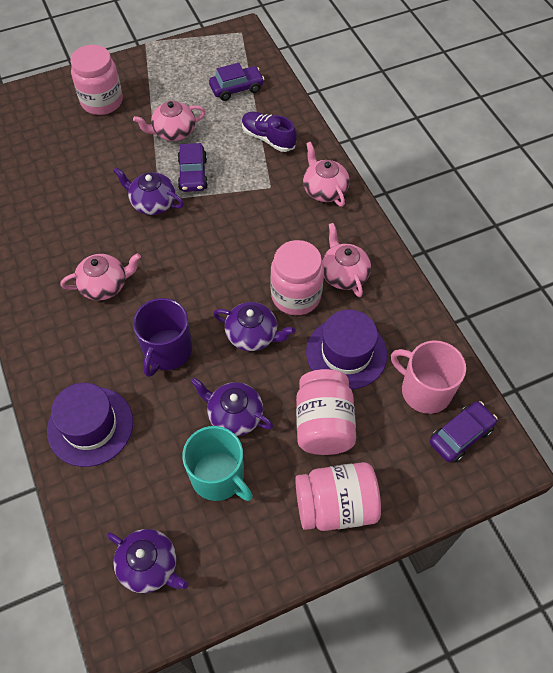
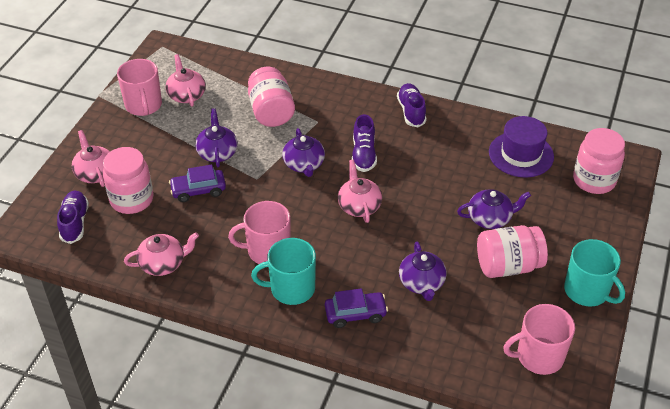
pink mug: [391,340,466,414] = 1 -> [117,59,162,116] [228,201,291,264] [503,304,575,375] = 3
purple car: [178,143,208,192] [209,63,264,101] [430,401,497,463] = 3 -> [169,165,226,202] [325,288,388,328] = 2
purple hat: [47,383,133,467] [306,310,387,390] = 2 -> [489,116,554,177] = 1
purple mug: [133,298,192,377] = 1 -> none = 0
purple shoe: [242,111,297,152] = 1 -> [57,191,89,244] [352,114,377,172] [397,83,426,127] = 3
turquoise mug: [182,426,253,501] = 1 -> [251,238,316,305] [564,239,625,307] = 2

